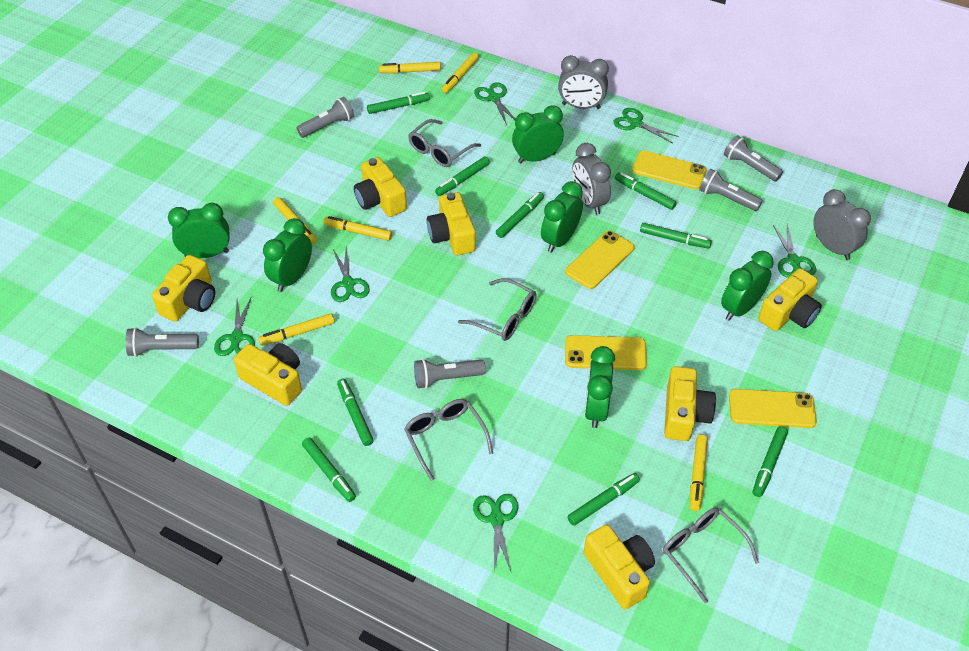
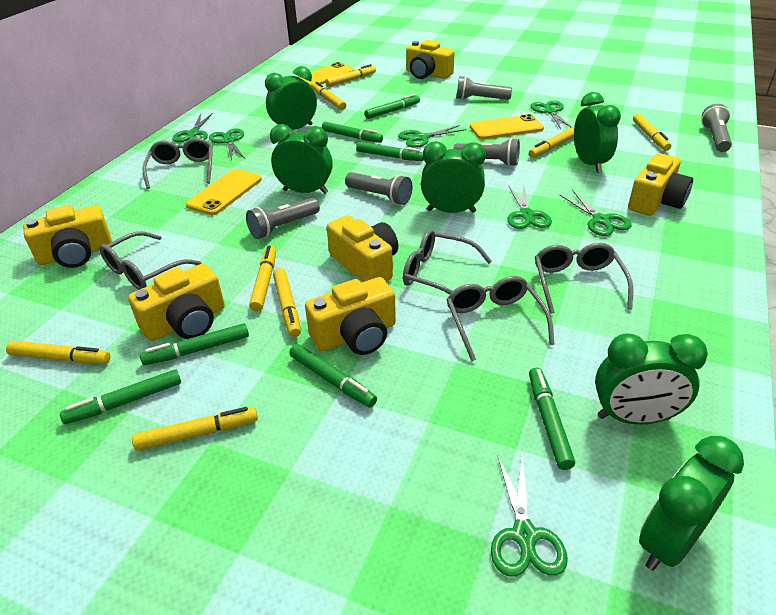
green marker: [302,438,356,502] [337,379,374,446] [367,92,430,114] [435,156,490,196] [496,192,544,238] [567,473,640,526] [615,172,677,210] [640,223,712,249] [753,427,788,497] = 9 -> [60,369,181,424] [140,323,249,365] [289,344,377,408] [322,122,383,143] [356,142,424,161] [365,94,420,119] [529,368,575,470] = 7
green scissors: [214,296,255,356] [331,246,370,302] [473,494,518,573] [474,82,516,125] [613,108,679,143] [773,224,816,278] = 6 -> [173,113,213,142] [209,129,245,161] [398,125,466,148] [491,454,568,577] [507,186,552,229] [530,100,571,129] [560,190,632,236] = 7
grey clock: [558,55,609,109] [572,143,611,215] [813,189,871,260] = 3 -> none = 0
grey glasses: [404,399,493,481] [408,119,481,167] [458,278,537,341] [663,507,759,603] = 4 -> [100,231,202,290] [143,138,213,189] [403,229,492,294] [446,276,554,361] [535,243,633,314] = 5
yellow camera: [152,255,215,322] [234,343,302,406] [354,157,407,217] [427,192,476,256] [584,525,655,610] [664,366,716,441] [758,268,822,331] = 7 -> [23,205,112,268] [128,264,225,341] [305,277,396,355] [327,215,398,282] [406,40,455,79] [628,153,693,216] = 6
yellow marker: [258,313,335,346] [273,197,317,244] [324,216,392,241] [379,62,441,73] [442,53,479,93] [690,435,708,511] = 6 -> [6,341,110,364] [132,407,258,451] [249,246,276,312] [273,268,301,337] [312,82,346,110] [325,64,376,87] [529,127,574,158] [633,113,671,151] = 8
yellow phone: [565,231,635,289] [565,335,647,370] [632,150,707,189] [729,389,817,428] = 4 -> [186,169,262,215] [297,62,355,86] [470,114,544,139] = 3

